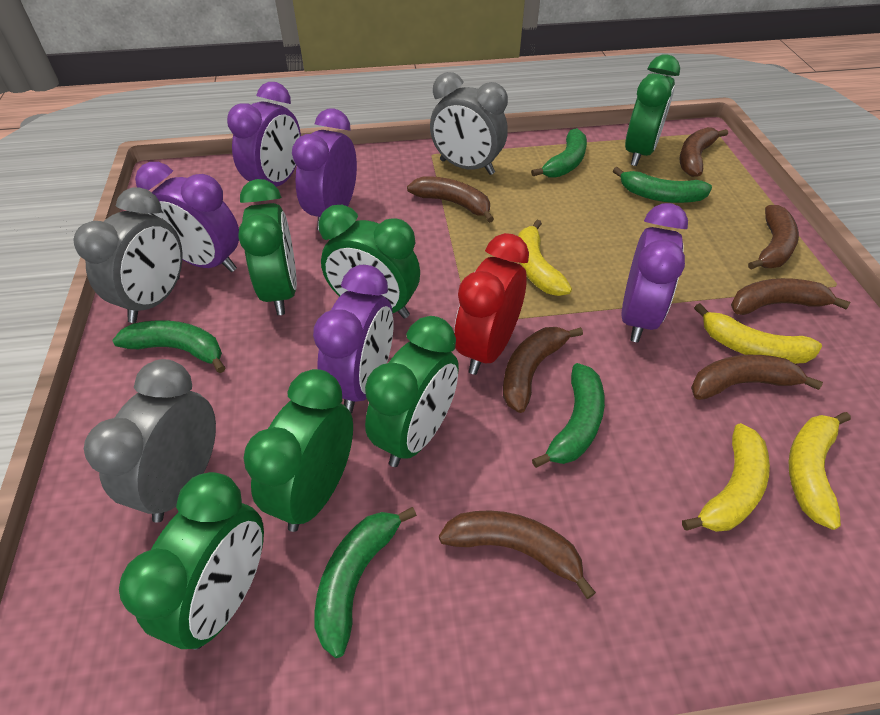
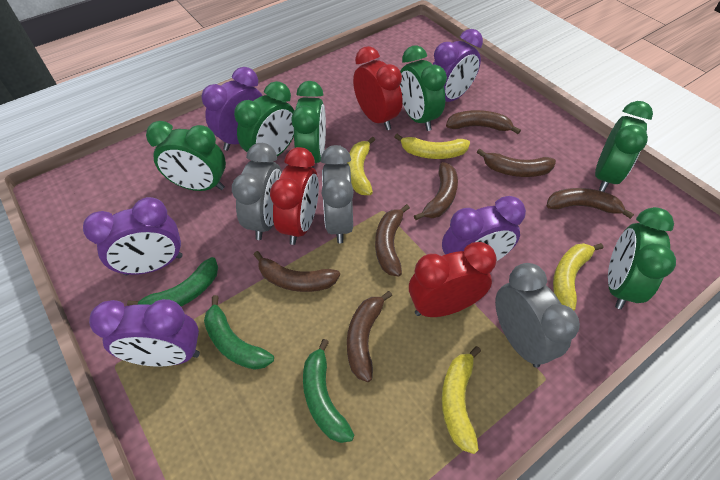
green banana: [112,320,225,373] [314,507,417,658] [531,128,587,178] [532,363,605,468] [613,167,712,203] = 5 -> [127,257,218,306] [204,295,274,370] [303,339,354,443] = 3
red clock: [454,233,529,375] = 1 -> [270,147,319,245] [353,46,403,130] [409,242,497,317] = 3

